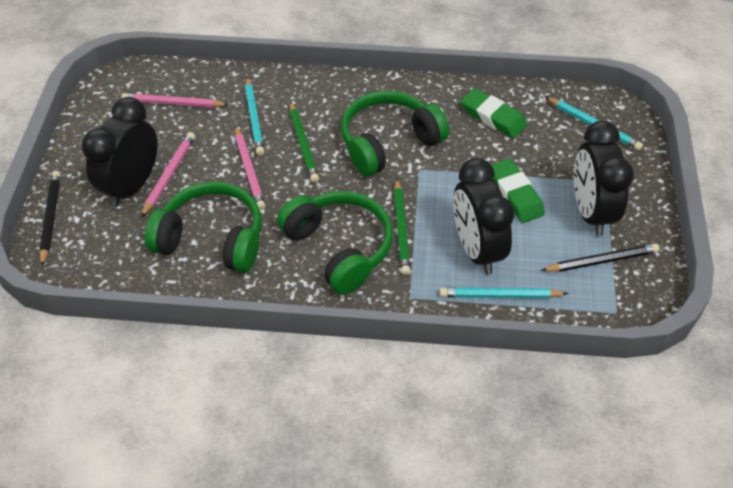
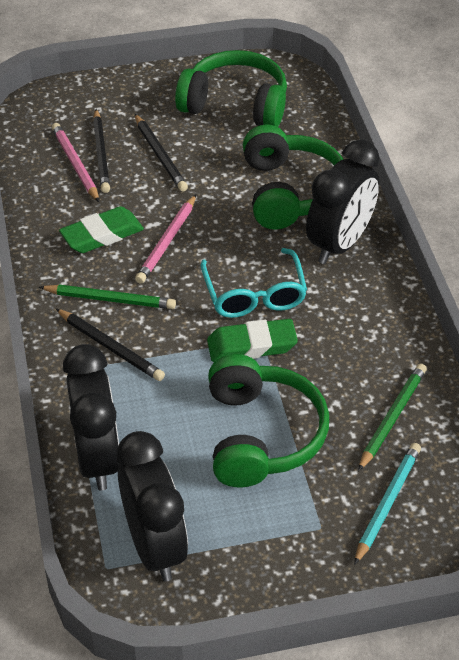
black pencil: [39,171,61,266] [541,243,660,272] = 2 -> [56,309,165,381] [93,109,110,193] [135,114,188,192] = 3
pink pencil: [122,93,229,108] [141,132,195,218] [235,126,265,210] = 3 -> [52,123,99,202] [135,195,196,284] = 2
turquoise glasses: none = 0 -> [200,248,307,318] = 1
turquoise pencil: [245,77,264,156] [440,288,569,298] [546,97,643,150] = 3 -> [354,443,421,565] = 1

